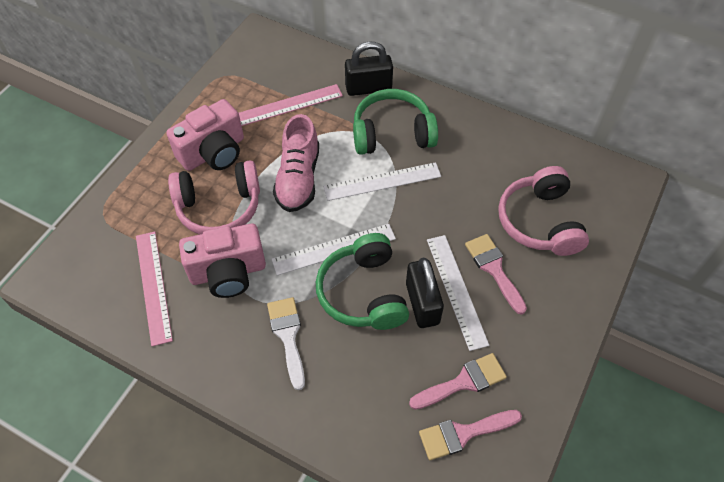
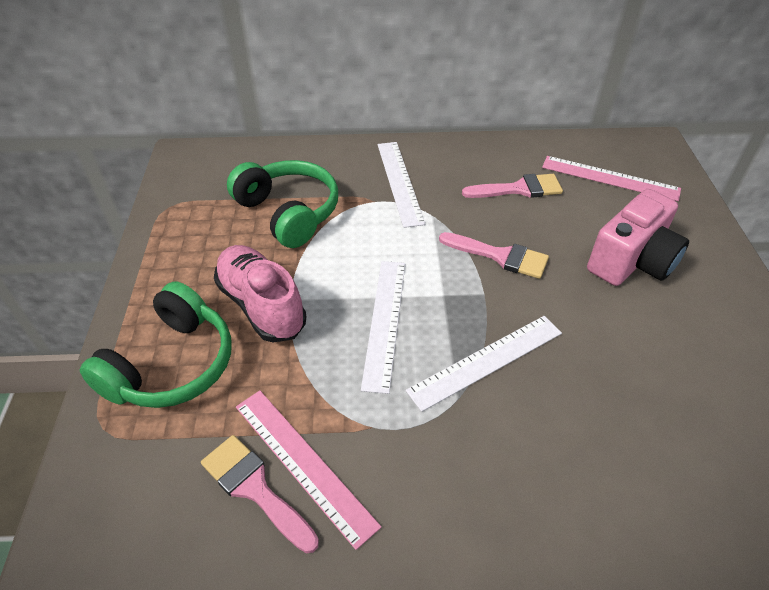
black padlock: [345,42,393,96] [406,258,444,328] = 2 -> none = 0
pink camera: [166,99,244,171] [179,224,266,298] = 2 -> [587,189,689,286] = 1
pink headphones: [168,161,260,235] [498,166,589,256] = 2 -> none = 0
white brush: [267,297,305,390] = 1 -> none = 0

